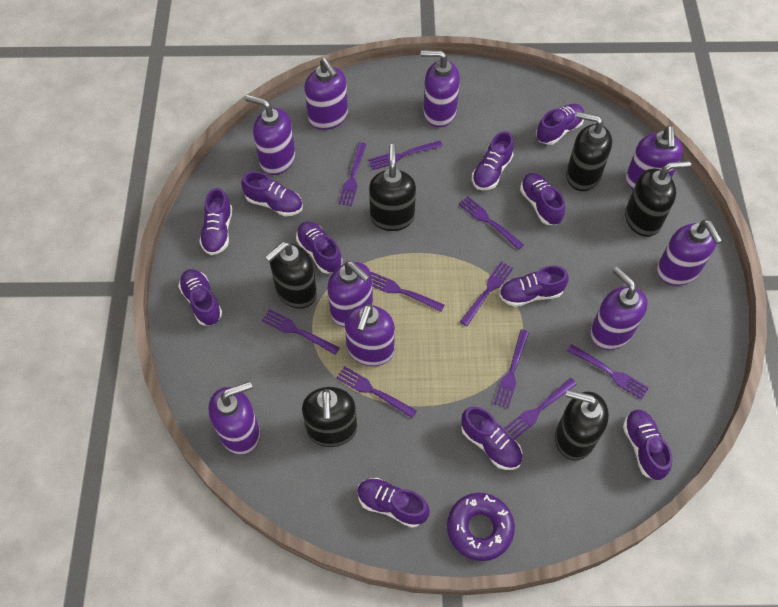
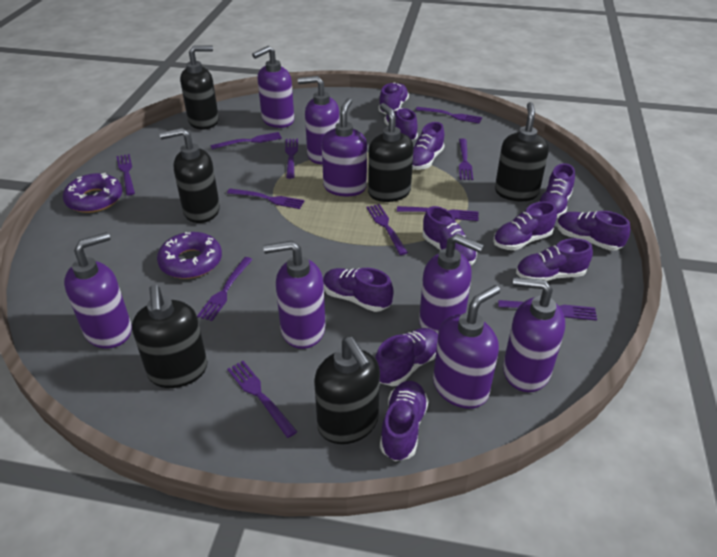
purple donut: [447,493,515,561] = 1 -> [63,173,123,213] [157,232,222,279] = 2
purple fork: [262,309,340,355] [336,366,417,418] [338,142,366,206] [368,141,443,170] [371,272,444,312] [458,196,524,250] [460,261,513,326] [494,329,529,408] [505,378,577,439] [567,344,649,400] = 10 -> [117,154,135,195] [197,257,253,321] [210,132,282,150] [227,189,305,209] [227,361,297,438] [285,139,298,179] [366,204,408,255] [397,206,479,221] [416,107,482,124] [459,138,473,180] [498,300,597,321] = 11
purple soap dispenser: [209,381,260,455] [245,95,296,175] [305,58,348,130] [327,261,373,327] [344,304,395,366] [421,50,460,127] [590,267,648,350] [626,126,683,190] [657,220,722,286] = 9 -> [64,232,132,349] [252,46,294,128] [263,241,326,349] [298,76,340,164] [322,98,367,197] [419,234,484,334] [433,285,500,409] [503,277,565,392] = 8

